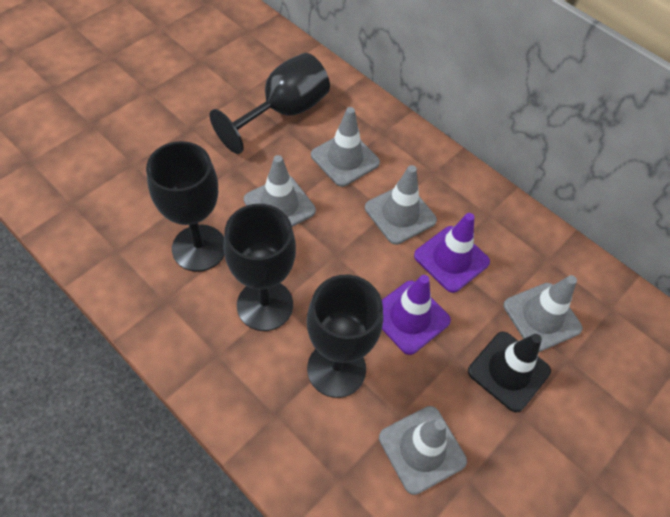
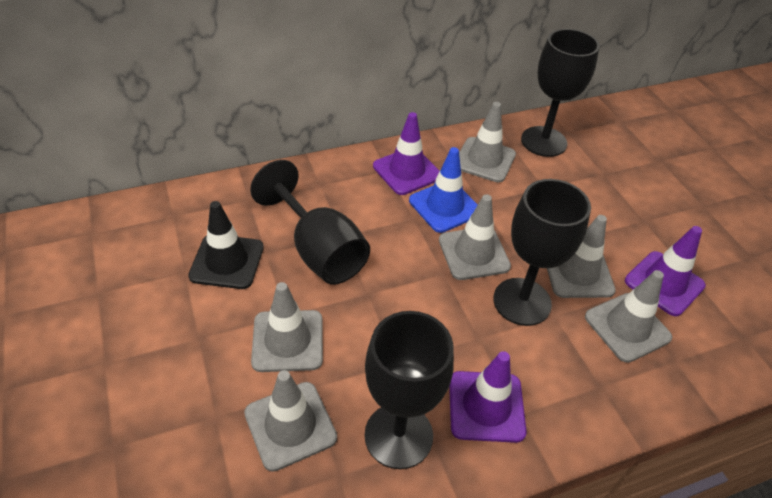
blue traffic cone: none = 0 -> [409,147,478,233] = 1
grey traffic cone: [244,155,316,227] [311,107,380,187] [365,165,437,245] [379,406,467,495] [503,275,583,352] = 5 -> [244,370,337,472] [251,282,323,372] [439,194,511,280] [459,102,516,182] [547,215,616,298] [585,270,672,363] = 6
purple traffic cone: [382,275,451,355] [414,213,490,293] = 2 -> [373,112,439,195] [449,351,527,443] [625,226,706,316] = 3

